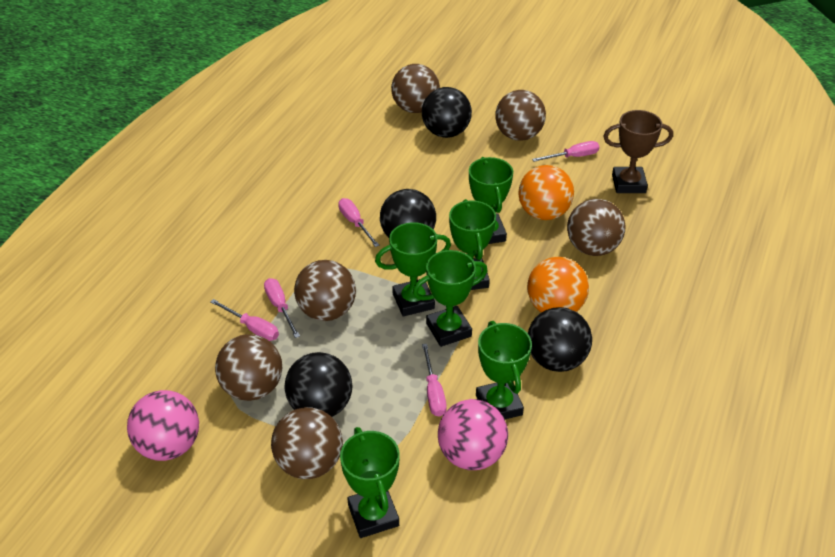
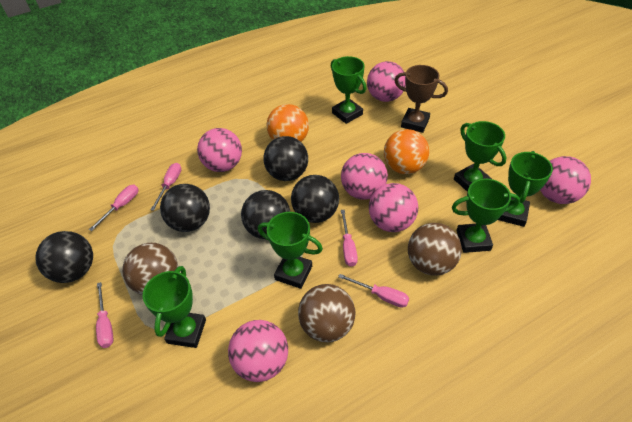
black ball: [285,352,352,417] [380,189,436,238] [422,87,472,138] [528,307,592,372] = 4 -> [36,231,93,283] [160,184,210,232] [241,190,290,239] [263,136,308,181] [291,175,339,223] = 5
brown ball: [215,334,282,401] [271,407,343,479] [294,260,356,321] [391,64,440,113] [495,90,546,141] [567,199,625,256] = 6 -> [122,243,178,295] [298,284,355,342] [408,223,462,276] = 3
pink ball: [127,390,199,461] [438,399,508,470] = 2 -> [197,128,242,172] [228,320,288,382] [341,153,388,200] [367,61,406,102] [369,183,418,232] [540,156,591,204] = 6

